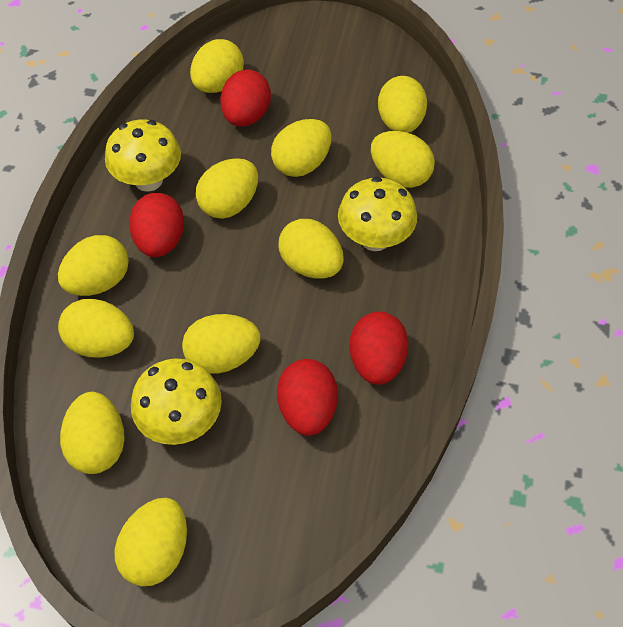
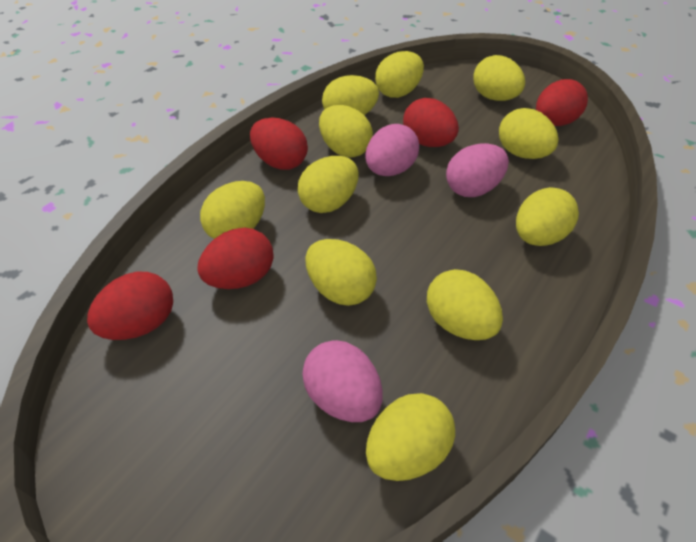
pink egg: none = 0 -> [302,340,383,422] [365,124,419,176] [446,143,509,197] = 3
red egg: [129,193,184,257] [220,69,271,127] [277,359,338,436] [349,312,408,385] = 4 -> [87,272,173,340] [197,228,274,289] [250,118,308,170] [403,98,459,147] [536,79,588,126] = 5
yellow mushroom: [105,119,181,192] [131,358,222,445] [338,177,417,251] = 3 -> none = 0

